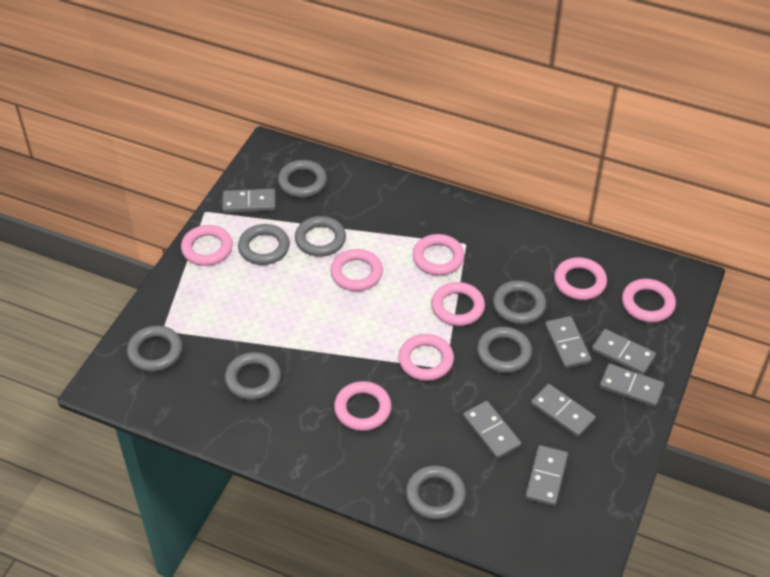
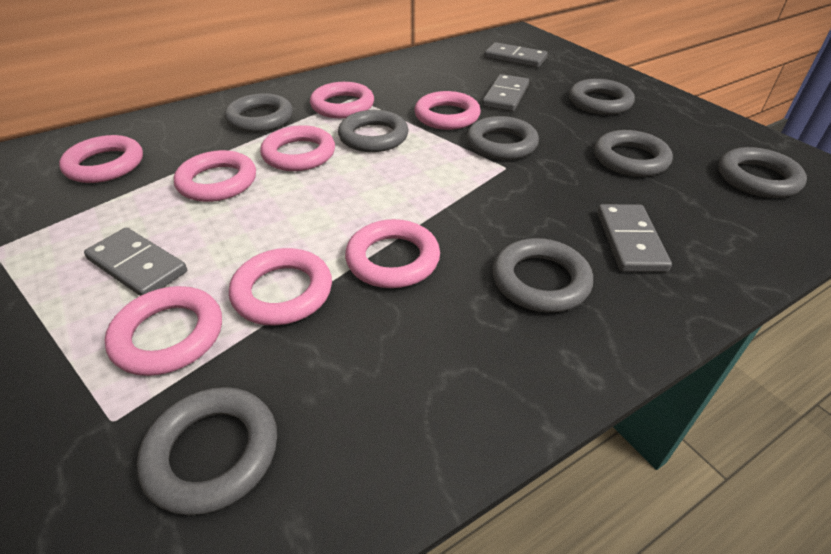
grey domino: [222,189,276,213] [463,401,521,459] [525,445,568,506] [531,384,596,437] [545,316,592,368] [592,329,656,375] [599,363,664,407] = 7 -> [84,228,187,296] [482,74,529,112] [484,42,548,68] [597,204,672,272] = 4

